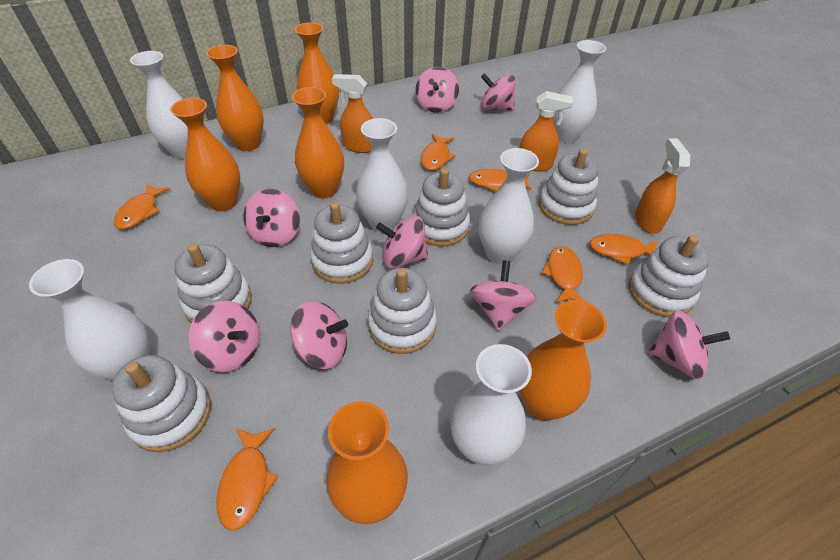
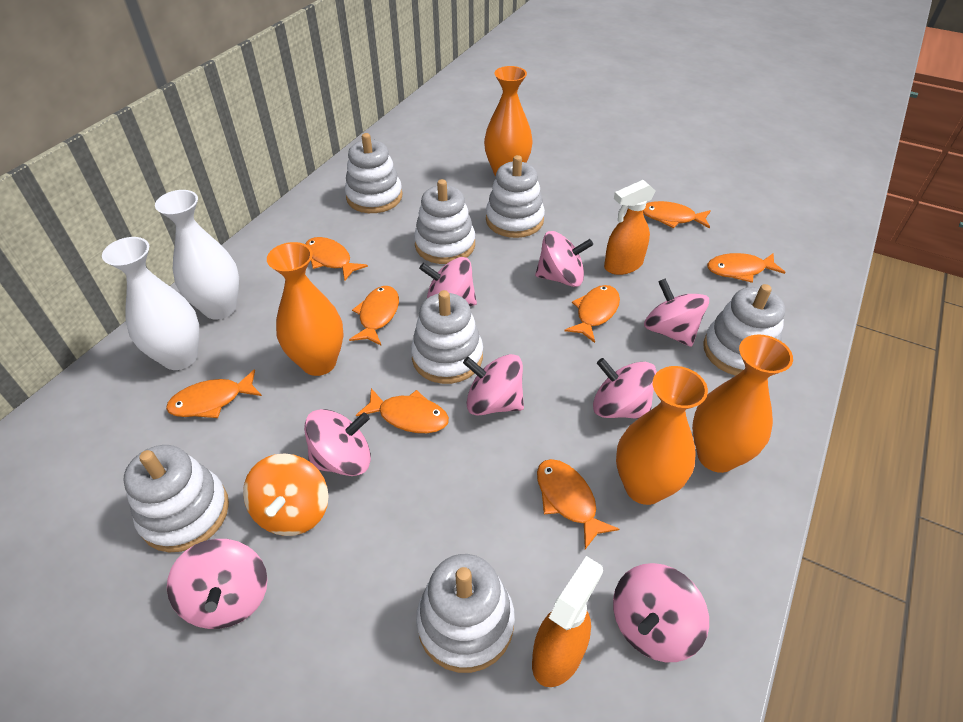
orange fish: [114,184,170,229] [217,428,278,531] [421,134,455,170] [469,169,532,191] [542,246,586,303] [589,234,657,265] = 6 -> [166,369,262,418] [306,237,368,281] [349,286,399,346] [356,388,449,433] [537,459,619,549] [564,285,620,343] [643,201,711,229] [707,253,786,283] = 8
orange spinning top: none = 0 -> [243,453,329,536] = 1
orange spray bottle: [332,74,373,153] [520,91,573,172] [635,138,690,234] = 3 -> [532,556,603,687] [604,180,655,275] = 2
orange vase: [170,98,240,211] [206,45,264,151] [292,87,344,198] [295,22,339,124] [326,401,408,524] [519,300,607,421] = 6 -> [267,242,344,376] [484,66,533,177] [616,366,708,505] [692,335,793,473] = 4
white vase: [29,259,150,380] [130,51,188,159] [356,118,408,233] [450,344,532,465] [479,148,539,264] [553,40,606,143] = 6 -> [102,237,199,370] [155,190,239,319] = 2

